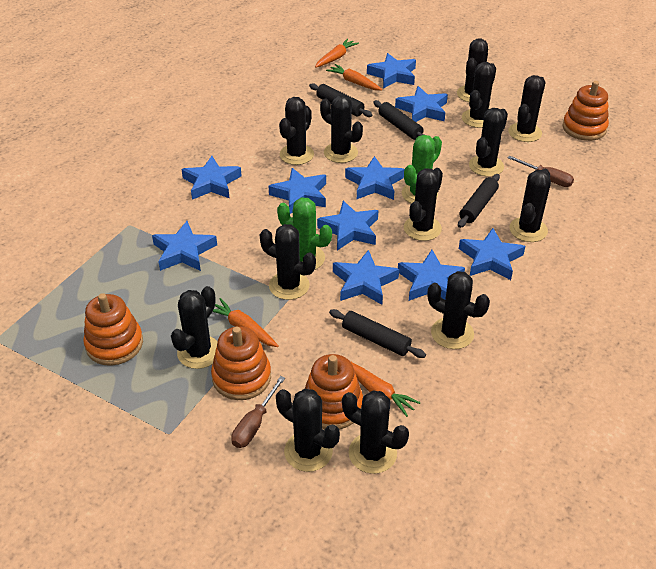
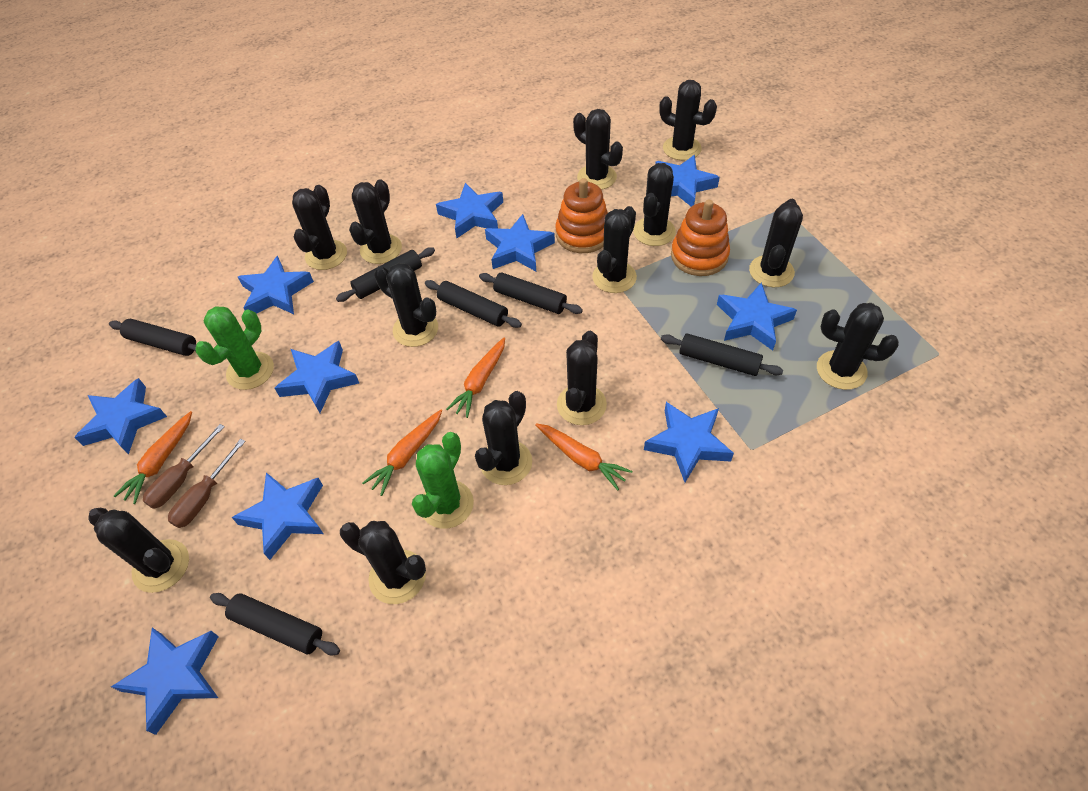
black rolling pin: [309,83,372,117] [329,309,426,358] [373,100,424,140] [458,174,500,228] = 4 -> [109,319,196,356] [210,593,340,655] [336,247,435,302] [425,280,522,328] [479,272,583,314] [661,333,783,376] = 6
orange stacking toy: [83,293,143,366] [211,326,271,400] [304,354,363,430] [562,81,609,141] = 4 -> [555,178,608,253] [671,200,730,276] = 2

